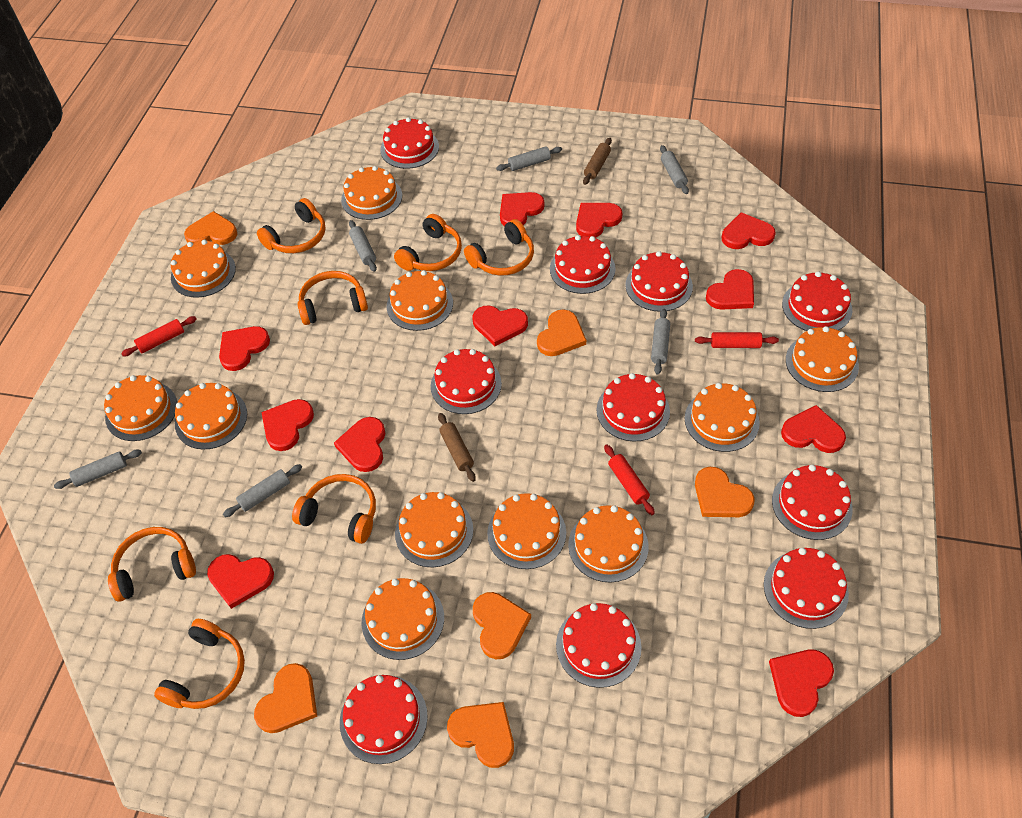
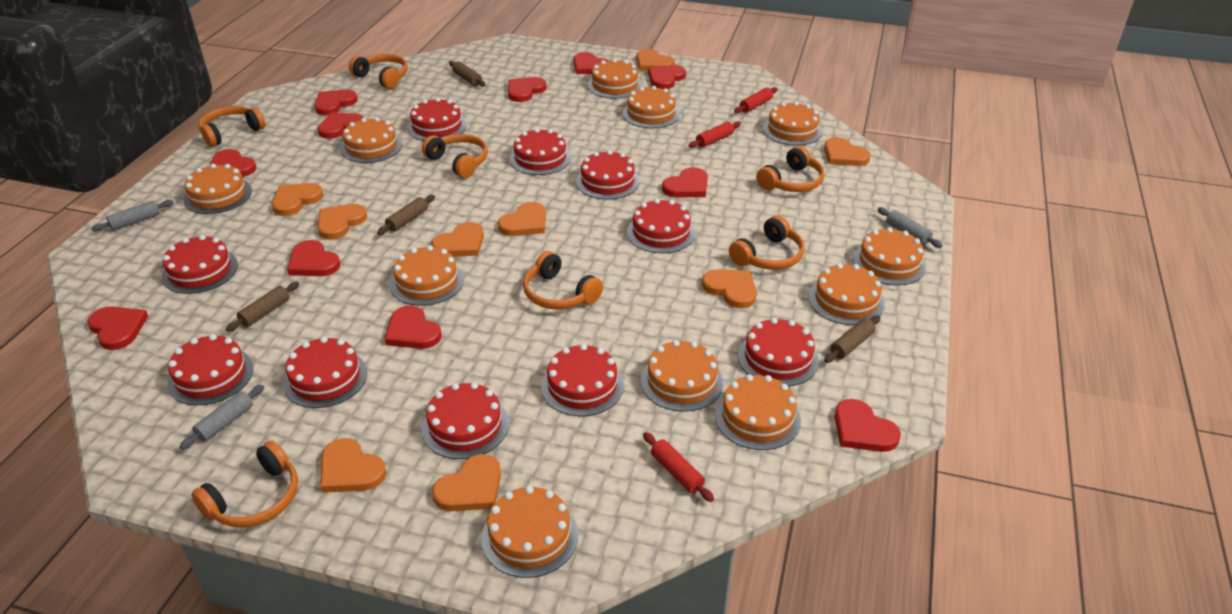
brown rolling pin: [438,413,476,482] [583,138,612,185] = 2 -> [226,282,299,332] [377,195,435,235] [449,61,486,87] [824,315,881,363] = 4
grey rolling pin: [54,450,142,489] [223,464,302,517] [349,220,377,272] [496,146,562,171] [651,309,670,375] [660,145,689,194] = 6 -> [91,200,174,232] [179,385,264,450] [878,207,943,248] = 3
orange heart: [184,211,237,245] [254,663,317,733] [447,702,514,768] [473,592,531,659] [537,309,586,356] [695,467,755,517] = 6 -> [272,183,323,216] [317,204,367,239] [320,438,386,492] [432,222,484,257] [432,454,501,511] [498,202,546,236] [637,49,675,71] [702,269,757,308] [824,137,871,166] = 9

